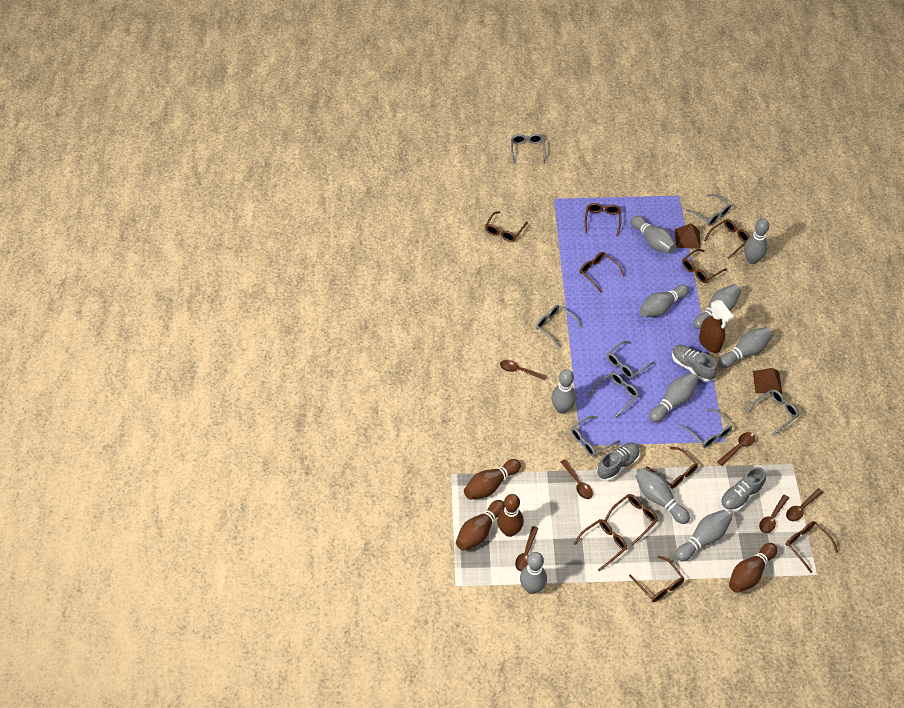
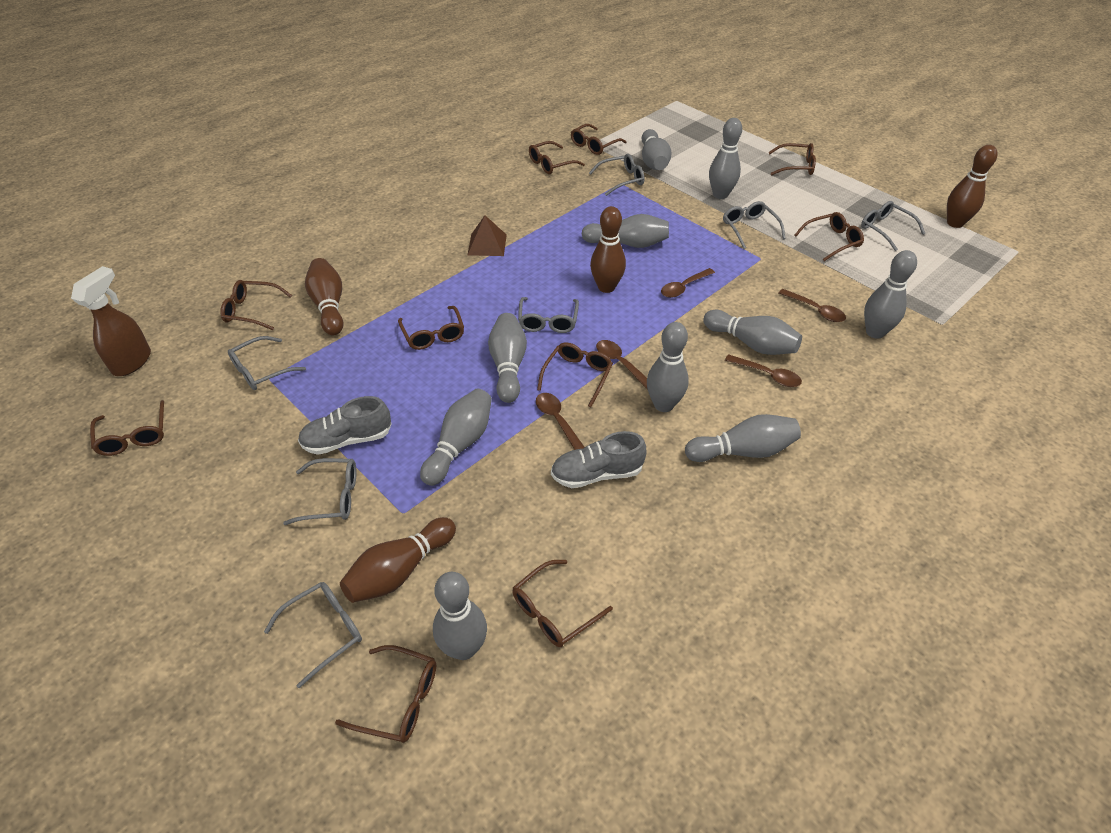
brown pyramid: [675,223,701,249] [753,368,782,394] = 2 -> [468,215,507,256] = 1
brown spoon: [500,360,547,381] [515,526,538,572] [560,459,593,499] [717,432,755,466] [759,494,789,533] [786,488,823,521] = 6 -> [536,393,585,450] [596,340,647,389] [661,268,715,298] [725,354,802,387] [779,289,846,322] = 5
grey glasses: [511,134,546,164] [536,305,582,348] [571,416,620,457] [589,372,639,418] [607,341,654,379] [681,408,732,448] [686,194,731,226] [747,389,799,436] = 8 -> [228,336,306,390] [264,582,362,688] [283,458,357,525] [518,297,579,333] [589,154,644,196] [723,201,785,249] [861,201,926,251] = 7
grey shoe: [596,442,640,481] [672,345,717,382] [720,467,766,512] = 3 -> [298,396,392,455] [551,431,647,488] = 2

